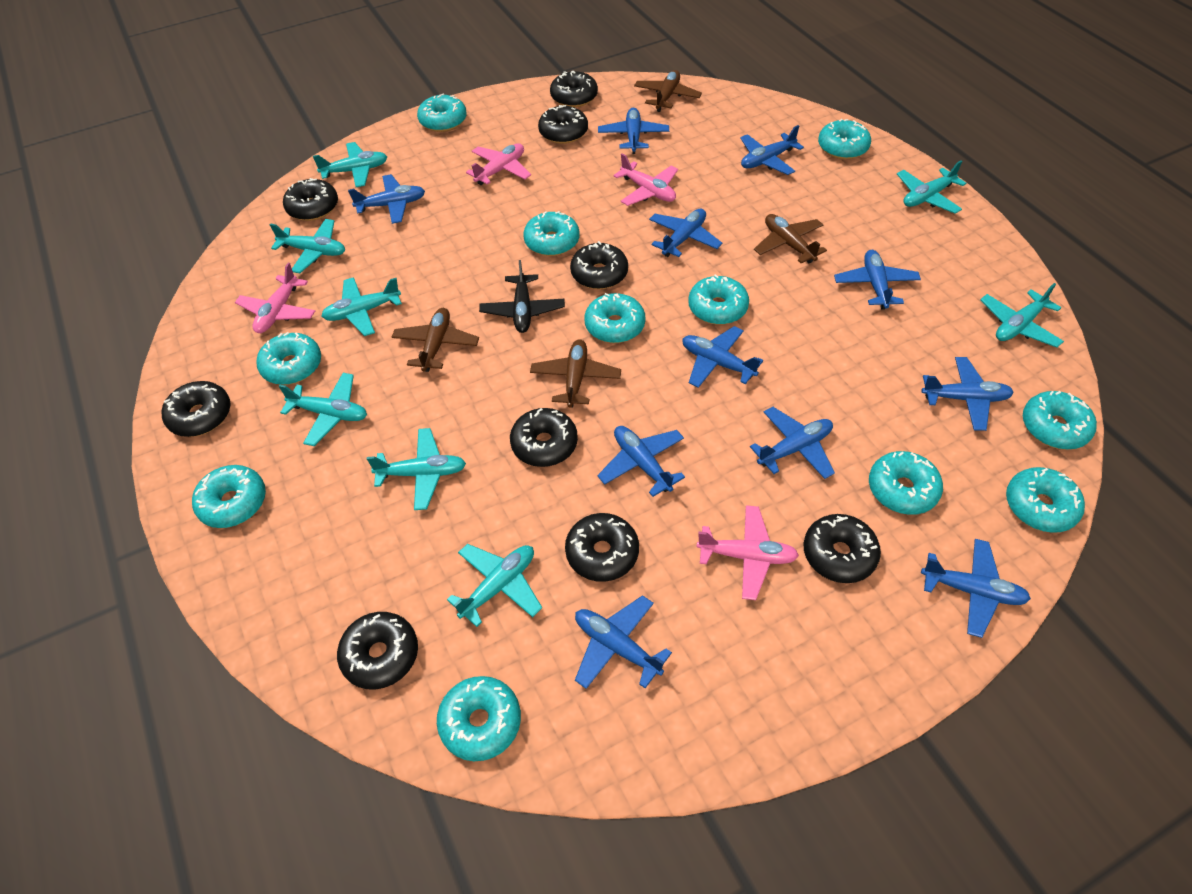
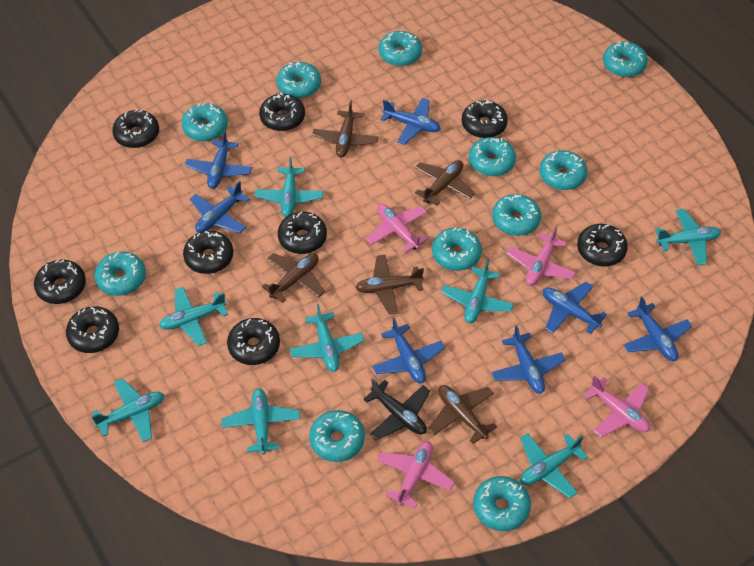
blue plane: [348,174,425,224] [575,595,672,689] [597,426,685,497] [598,108,669,154] [649,209,722,257] [682,326,763,388] [740,125,804,175] [750,407,835,479] [834,250,921,309] [921,357,1014,431] [921,539,1031,638] = 11 -> [185,130,252,189] [190,181,250,233] [373,318,445,383] [380,98,441,145] [492,325,565,394] [543,282,607,334] [624,297,692,361] = 7
brown plane: [392,308,479,372] [530,339,621,408] [634,70,702,112] [754,214,827,263] = 4 -> [262,253,325,303] [312,101,379,157] [355,255,424,314] [415,160,475,206] [428,385,497,444] = 5

